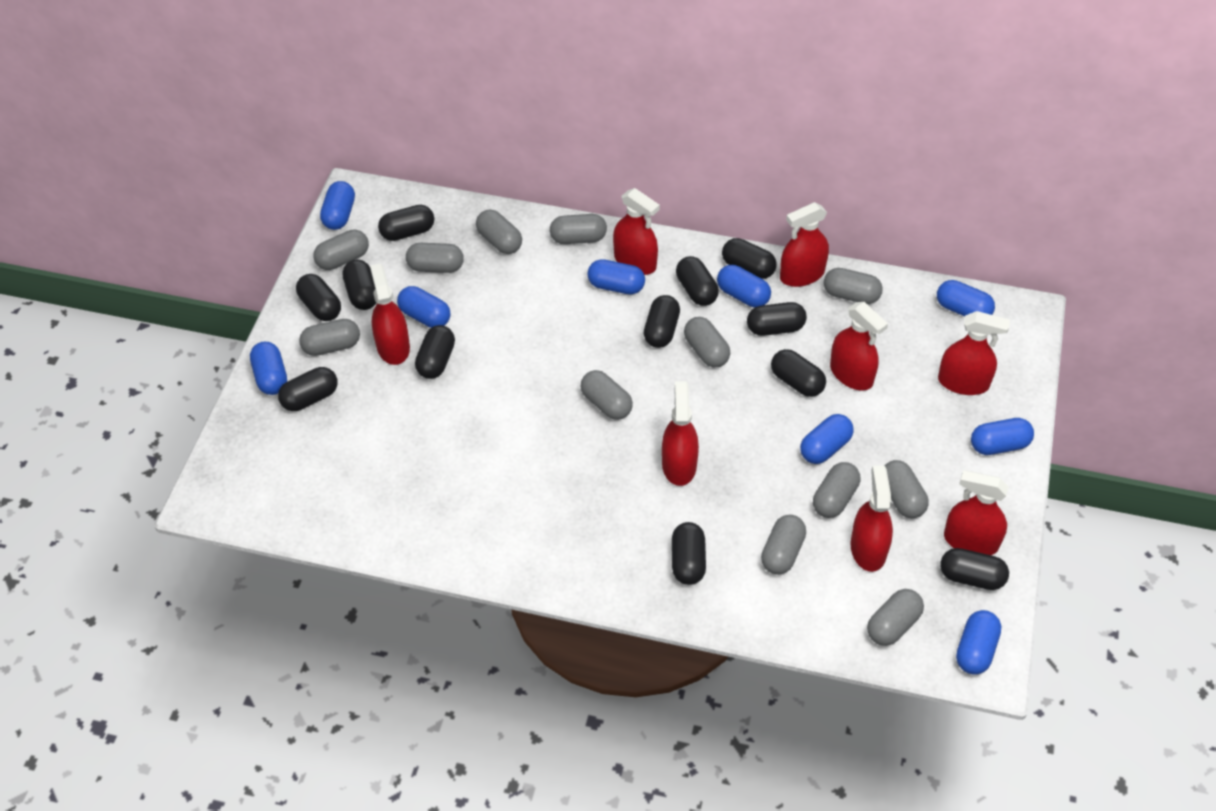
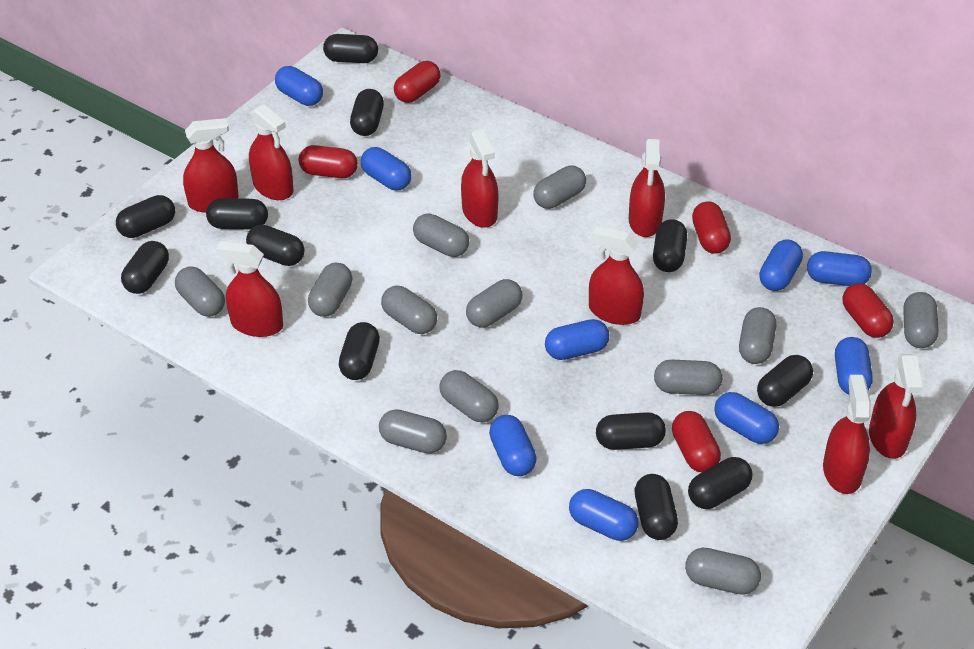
red capsule: none = 0 -> [299,145,358,178] [394,61,441,103] [672,411,721,472] [692,201,731,254] [842,283,894,338] = 5

